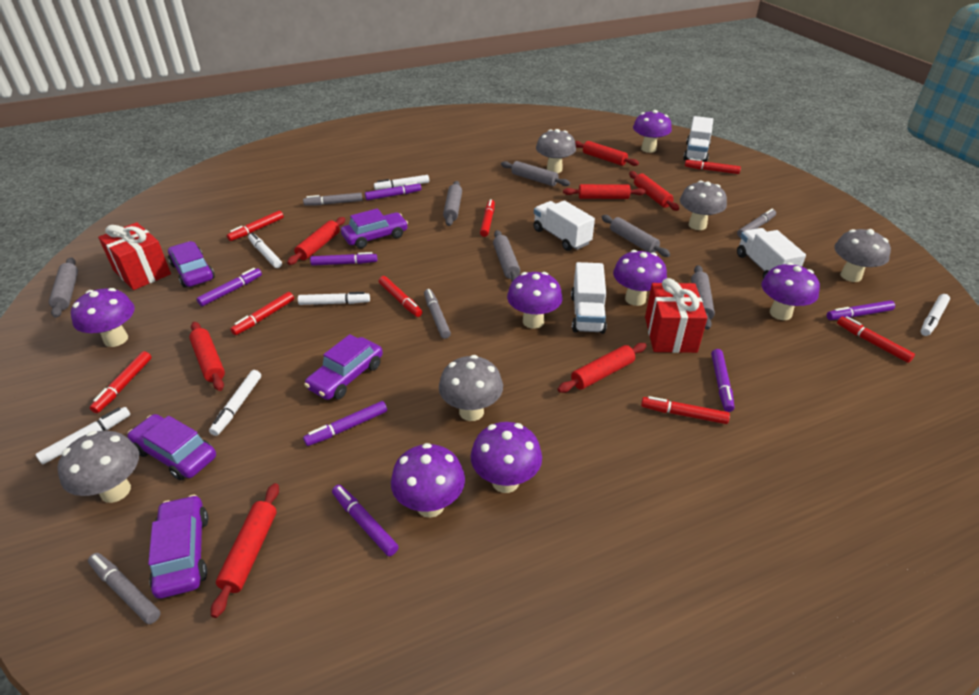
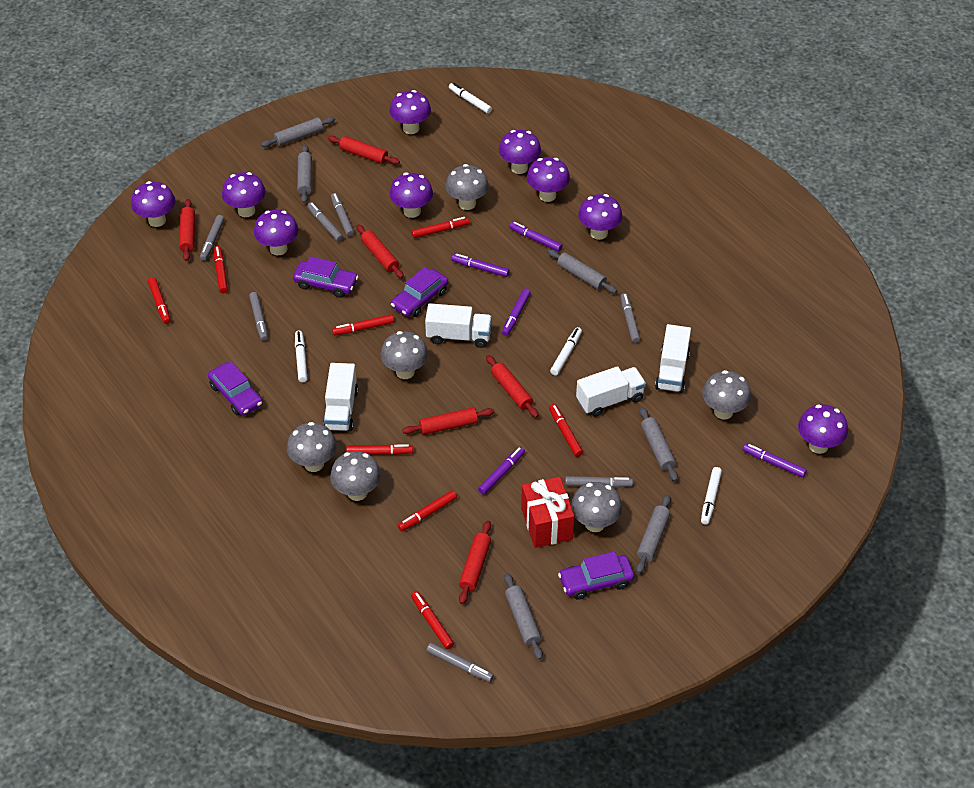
grey marker: [88,553,161,624] [303,193,363,206] [424,289,451,339] [737,208,776,237] = 4 -> [200,215,224,261] [249,292,268,341] [307,202,343,242] [331,193,354,237] [426,643,494,682] [565,476,633,488] [620,293,640,343] = 7
grey mushroom: [58,431,139,503] [439,355,503,421] [536,129,576,173] [680,180,727,230] [834,229,891,282] = 5 -> [287,422,337,472] [330,451,381,501] [381,331,428,379] [445,164,489,210] [571,482,622,532] [702,370,751,419] = 6
purple car: [127,414,216,480] [148,495,208,598] [168,241,215,287] [304,334,383,400] [341,209,408,249] = 5 -> [208,362,263,416] [293,256,359,298] [391,267,448,317] [558,551,634,600] = 4
purple marker: [197,268,262,306] [303,401,387,446] [310,252,377,266] [332,485,399,556] [365,182,421,200] [711,349,734,412] [827,300,895,320] = 7 -> [451,254,510,277] [478,446,525,495] [502,288,531,336] [509,222,563,252] [743,444,807,478] = 5
purple mushroom: [71,288,135,347] [391,443,465,518] [471,422,542,493] [507,272,563,329] [613,250,667,306] [633,110,672,153] [761,262,820,320] = 7 -> [131,181,175,227] [222,172,266,217] [254,210,299,255] [390,90,431,134] [390,172,433,218] [499,130,541,174] [527,157,570,202] [578,194,622,240] [798,405,848,454] = 9
red gift: [98,222,171,290] [645,278,707,353] = 2 -> [521,477,575,548] = 1
red rolling pin: [189,322,225,391] [211,483,279,618] [287,217,345,265] [558,343,647,393] [563,184,646,199] [575,141,639,166] [629,171,679,211] = 7 -> [179,199,195,261] [328,136,400,165] [356,224,404,279] [402,407,494,435] [459,521,491,604] [486,355,539,418] = 6
white marker: [35,407,130,464] [209,370,261,436] [248,232,282,268] [298,292,370,305] [374,175,429,190] [920,294,950,336] = 6 -> [295,330,307,382] [449,83,492,114] [550,327,582,376] [701,467,722,525] = 4

